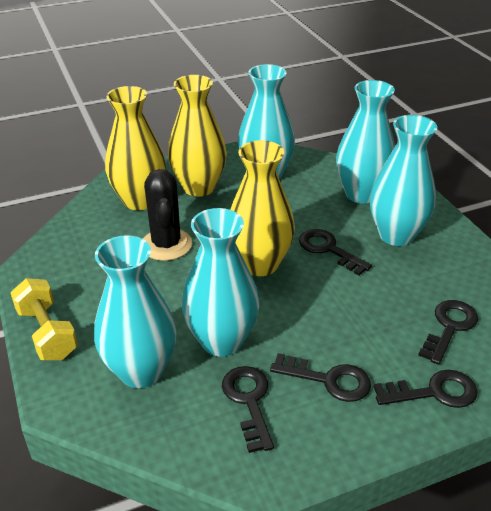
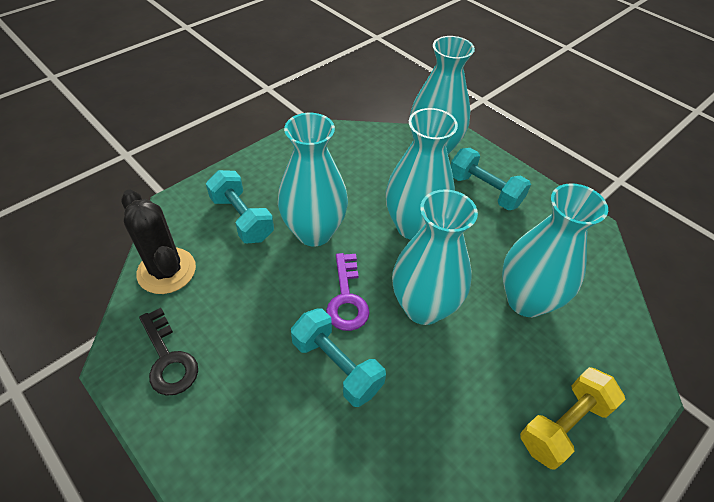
black key: [222,366,274,453] [270,353,371,402] [299,229,372,276] [373,370,477,408] [418,300,478,365] = 5 -> [139,308,198,396] = 1
purple key: none = 0 -> [326,253,370,331] = 1
turquoise dumbbell: none = 0 -> [206,170,274,243] [291,308,386,407] [451,148,531,210] = 3
yellow vase: [105,86,166,210] [168,75,227,197] [230,140,295,276] = 3 -> none = 0

